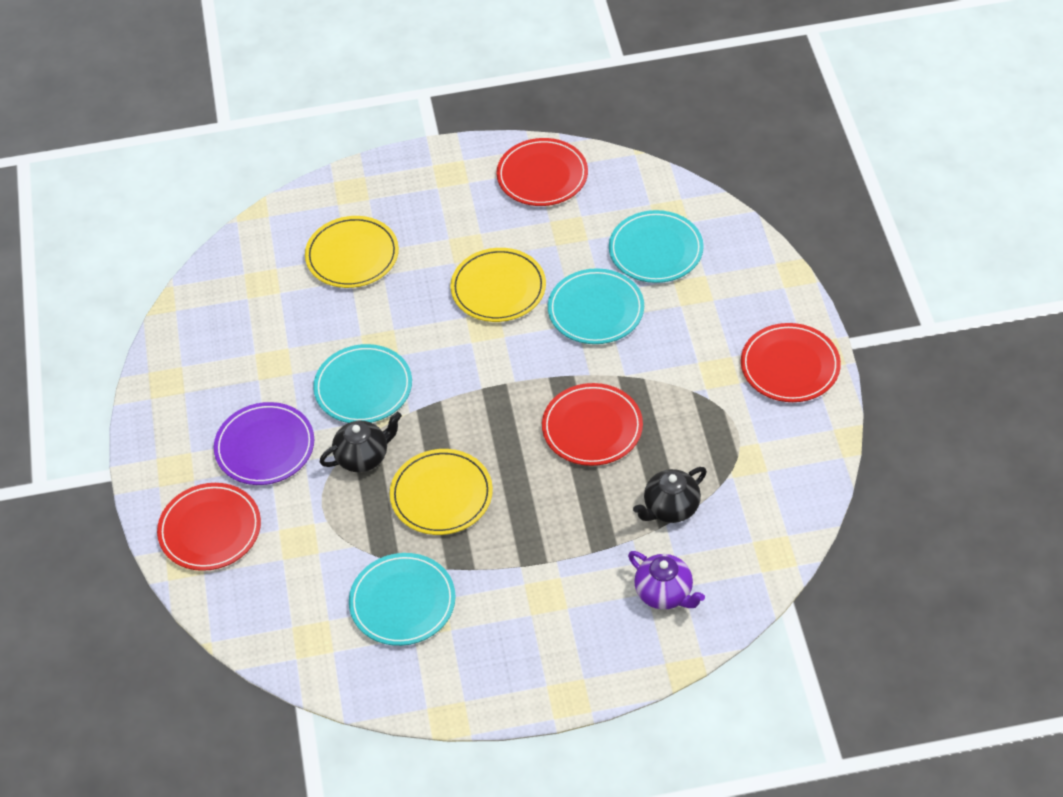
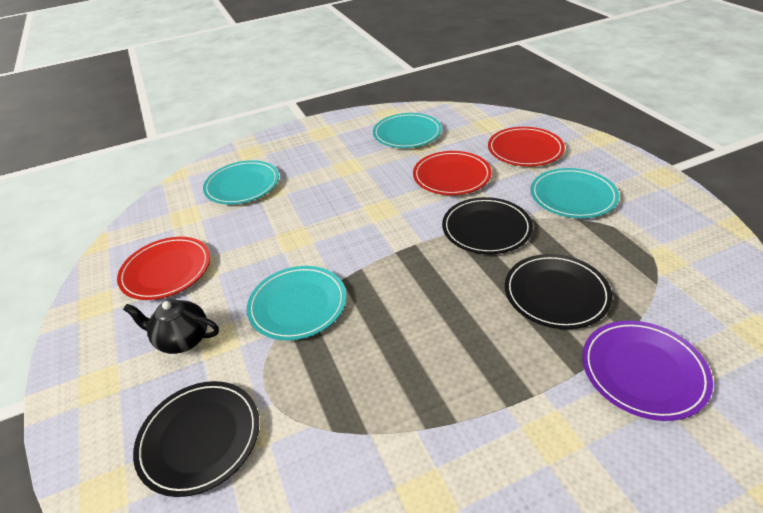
black plate: none = 0 -> [133,381,259,497] [442,197,533,254] [505,254,612,329] = 3
black teapot: [320,412,402,472] [633,467,707,523] = 2 -> [123,300,219,354] = 1
purple teapot: [628,551,705,610] = 1 -> none = 0
red plate: [157,483,261,571] [496,138,588,206] [542,383,643,466] [741,323,841,402] = 4 -> [117,237,210,300] [413,151,492,195] [488,127,565,166] = 3
yellow plate: [305,216,399,288] [390,449,493,535] [450,248,546,322] = 3 -> none = 0

